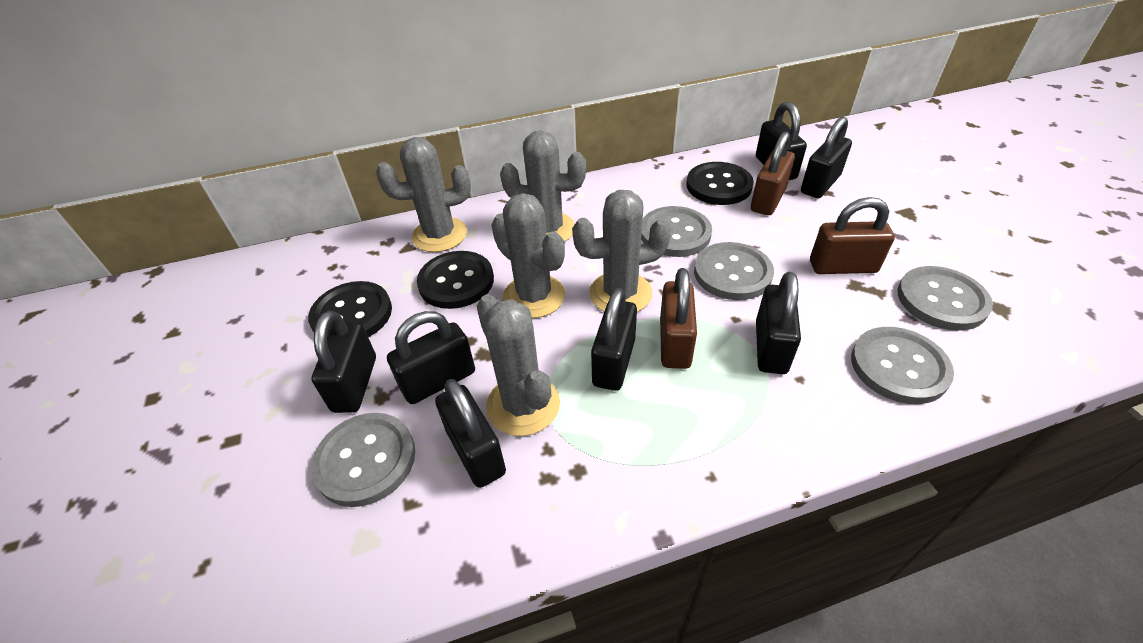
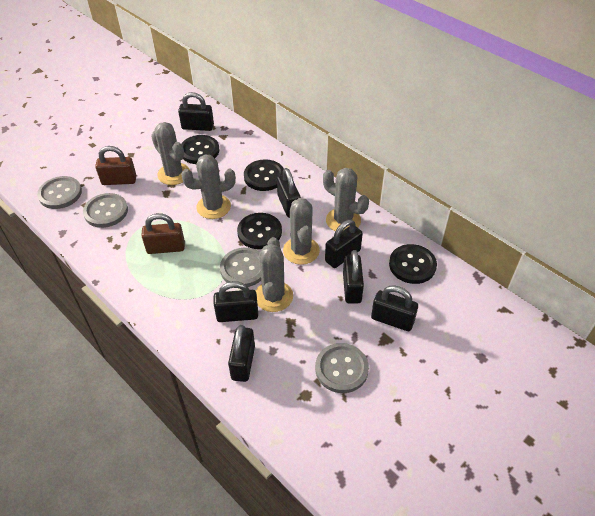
black button: [308,281,392,338] [417,251,494,309] [686,162,754,205] = 3 -> [181,135,219,164] [237,213,282,249] [244,159,284,191] [389,244,437,284] = 4
brown padlock: [660,268,697,369] [751,131,795,215] [810,197,895,274] = 3 -> [95,146,137,185] [141,213,185,254] = 2
grey button: [311,413,415,507] [641,206,712,257] [694,242,774,300] [851,327,954,404] [897,266,993,331] = 5 -> [37,176,82,209] [83,193,128,228] [220,248,261,287] [315,343,369,393] = 4

